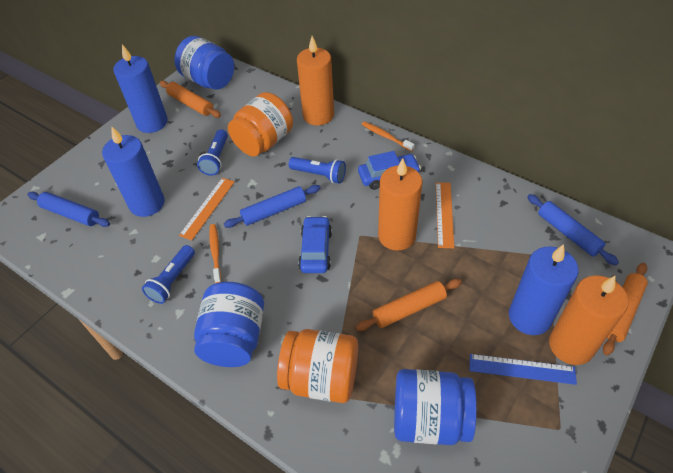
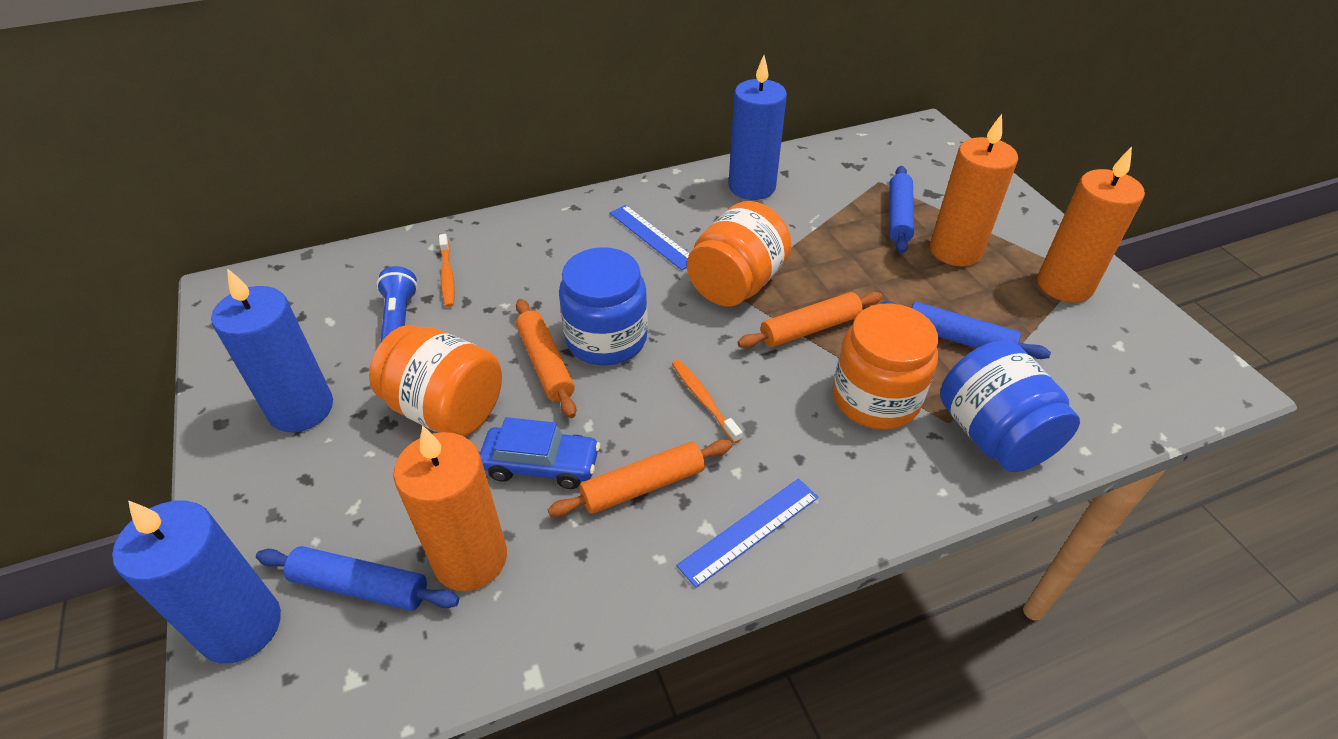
blue car: [298,216,332,273] [358,151,421,190] = 2 -> [480,417,600,489] = 1
blue flashlight: [142,245,195,304] [197,129,228,176] [289,157,346,184] = 3 -> [376,266,418,343] = 1
blue jar: [174,36,234,90] [194,282,264,367] [394,369,477,445] = 3 -> [559,247,648,365] [940,340,1080,472] = 2
blue ruler: [470,354,577,385] = 1 -> [610,205,689,270] [676,478,819,588] = 2
orange jar: [228,92,293,156] [277,329,358,403] = 2 -> [369,325,502,437] [687,201,792,307] [833,303,938,430] = 3
orange ruler: [179,178,235,240] [436,182,454,248] = 2 -> none = 0

